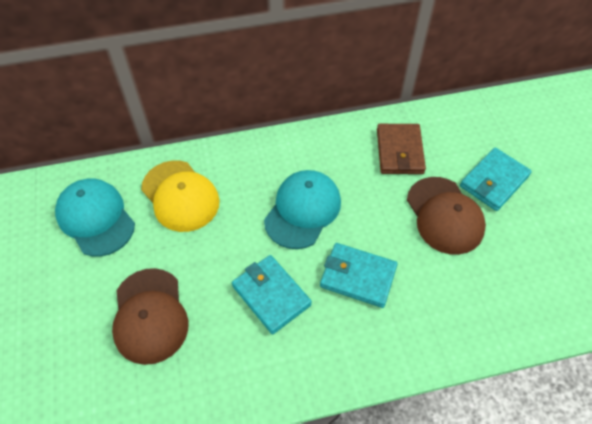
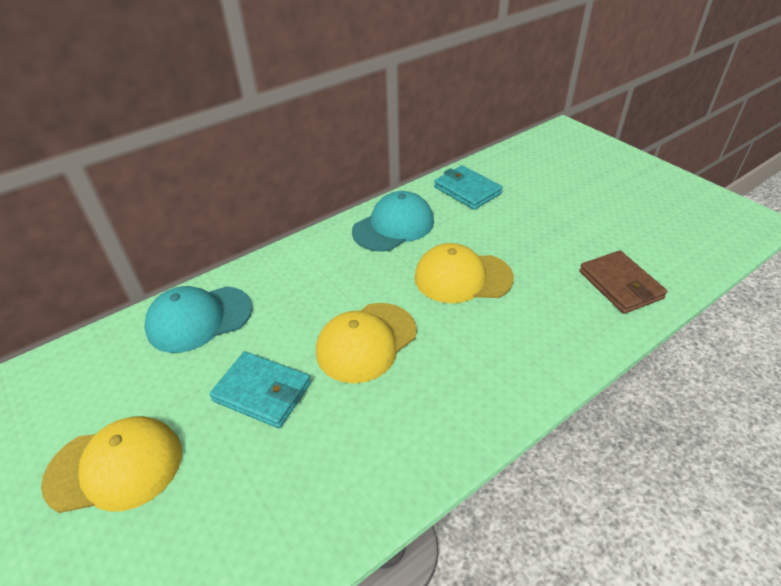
brown cap: [112,268,189,365] [407,177,486,255] = 2 -> none = 0
turquoise wallet: [232,255,312,334] [320,243,398,308] [460,148,532,211] = 3 -> [209,351,311,428] [434,165,503,210] = 2
yellow cap: [141,161,220,232] = 1 -> [41,416,182,513] [316,303,417,383] [414,243,514,303] = 3

